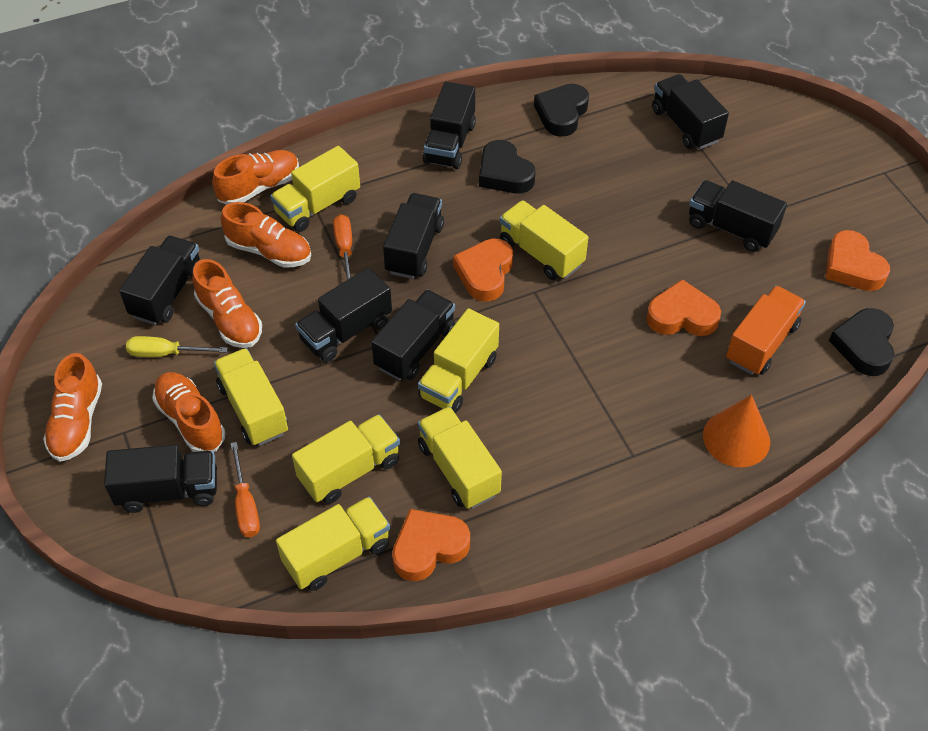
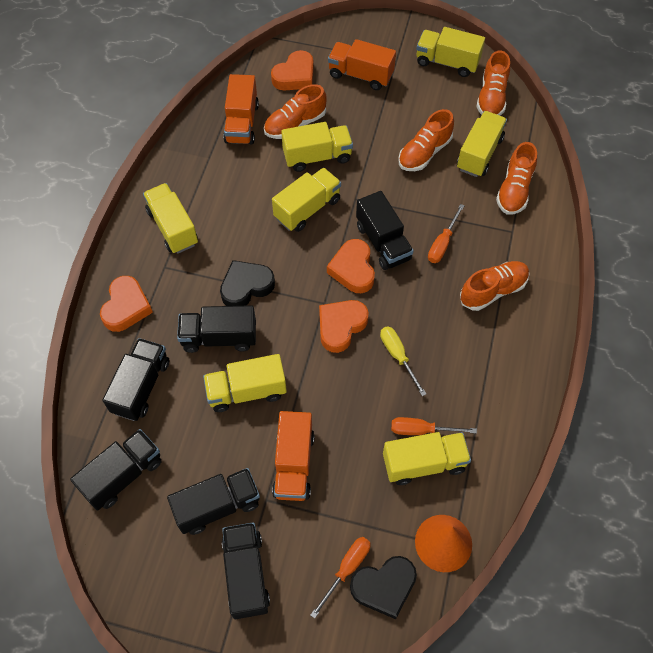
black heart: [479,140,535,194] [534,84,589,137] [829,308,894,376] = 3 -> [220,260,275,306] [350,556,417,619] = 2
black truck: [104,444,217,513] [119,236,200,325] [295,268,392,362] [371,290,455,381] [383,193,444,279] [423,82,476,169] [652,74,729,150] [689,180,787,252] = 8 -> [70,429,162,511] [102,338,169,421] [167,468,260,535] [177,305,256,353] [222,523,270,619] [356,191,414,270] = 6
orange screwdriver: [230,442,260,537] [333,214,352,280] = 2 -> [311,537,370,619] [391,417,477,435] [428,204,464,263] = 3
orange truck: [726,285,806,375] = 1 -> [223,74,259,145] [272,411,314,501] [328,39,396,90] = 3

